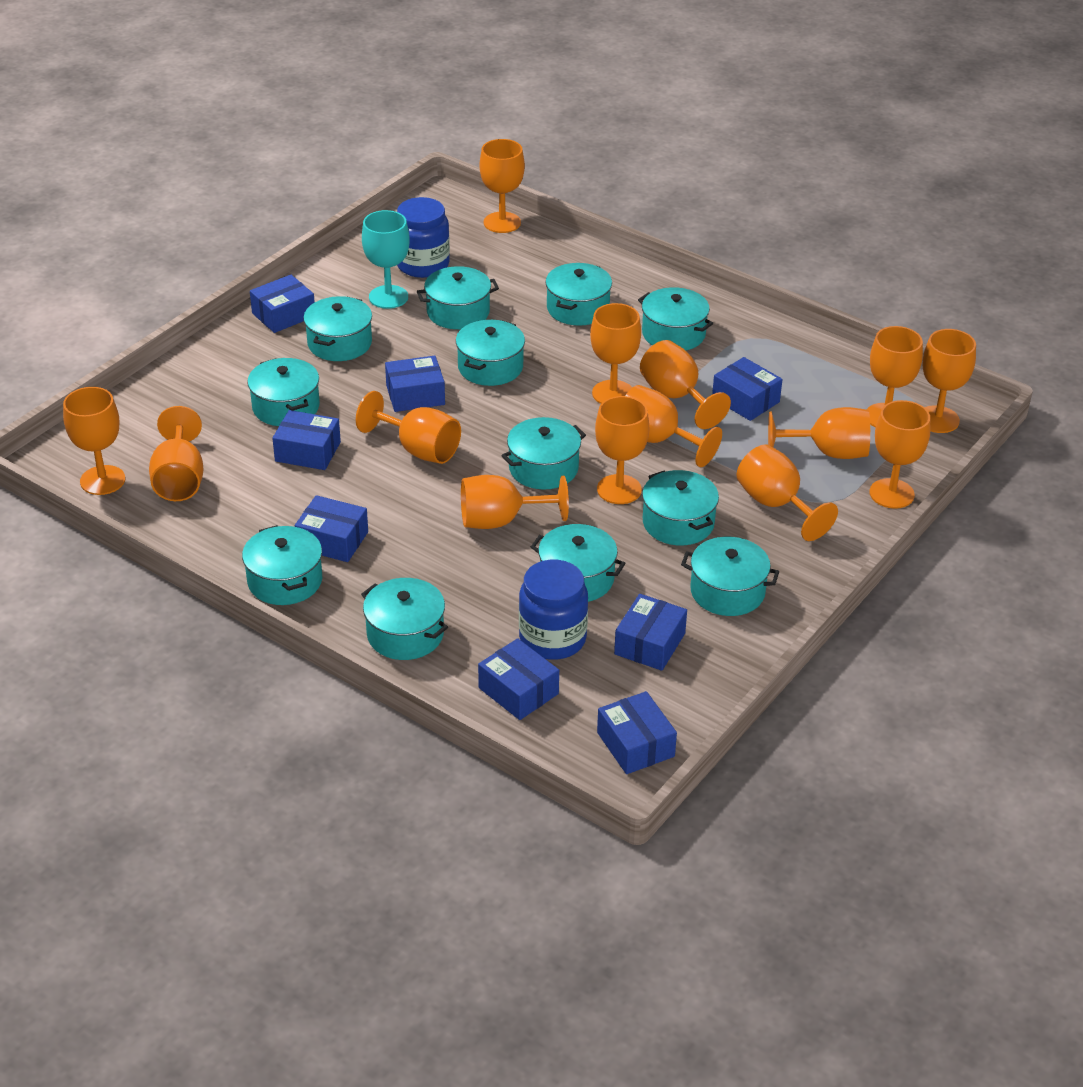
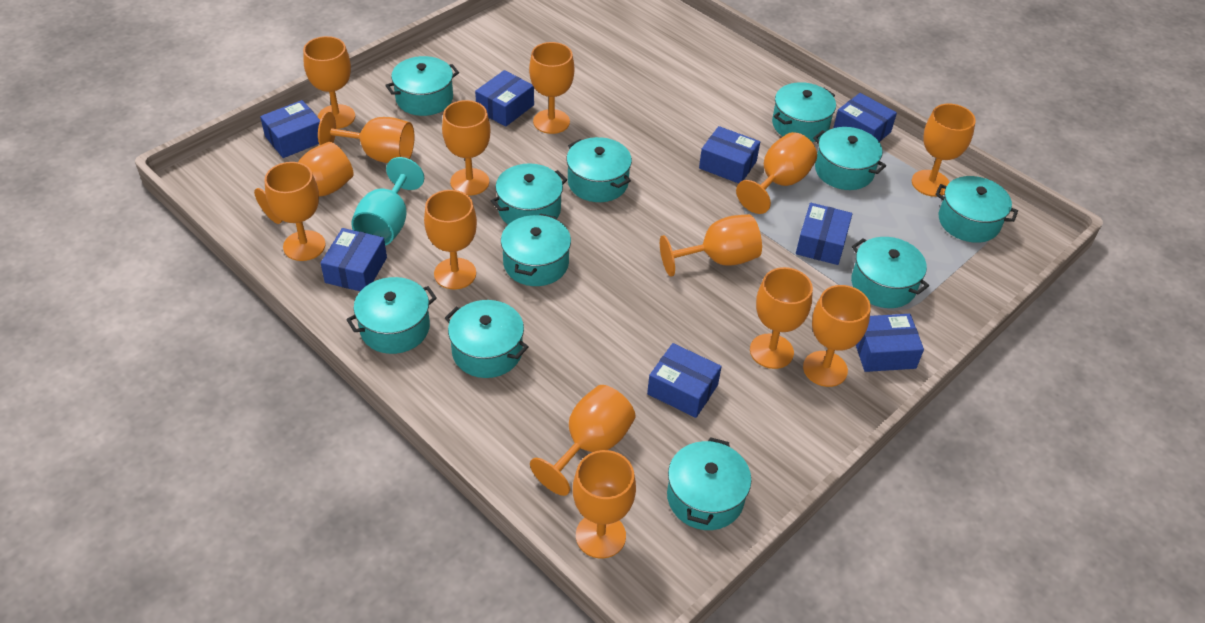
blue jar: [397,197,450,278] [519,560,588,660] = 2 -> none = 0
turquoise pot: [242,525,322,605] [247,358,320,426] [304,296,372,361] [361,578,448,660] [417,266,499,329] [456,320,525,386] [501,417,586,490] [531,524,626,602] [546,263,612,326] [638,287,713,350] [642,470,719,545] [681,537,779,616] = 12 -> [346,277,437,354] [385,56,459,116] [445,300,529,378] [491,163,567,225] [501,214,571,286] [566,137,632,202] [667,437,752,530] [772,82,836,142] [813,127,886,190] [851,237,929,308] [935,176,1018,243] = 11

